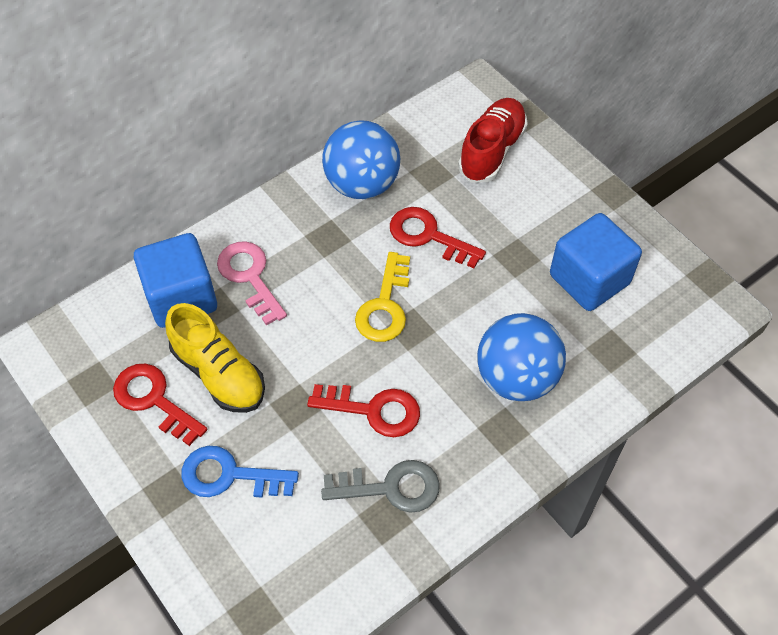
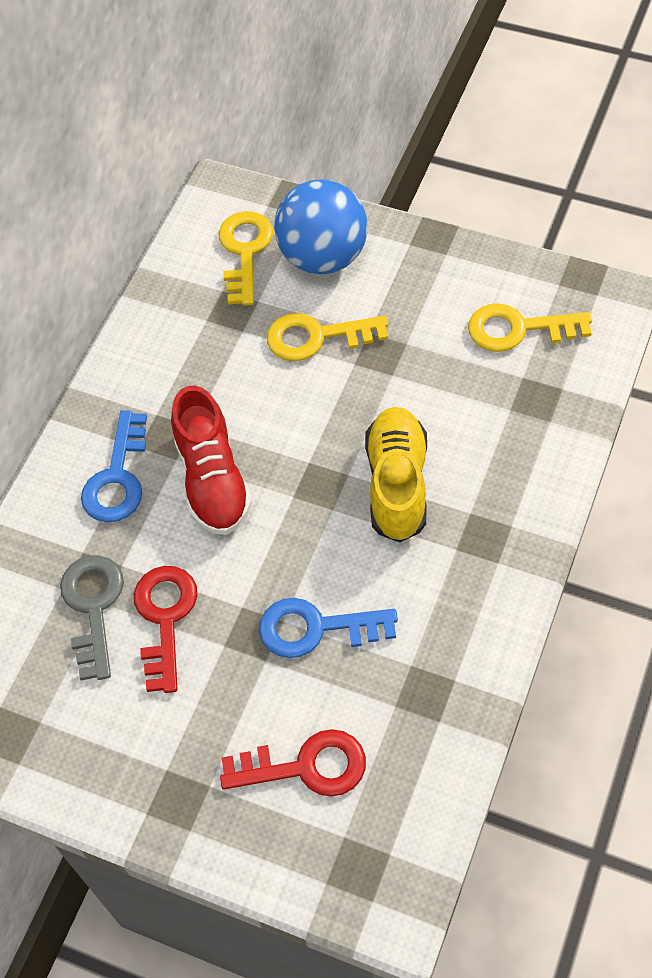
blue ball: [322,120,400,199] [477,313,566,401] = 2 -> [274,179,368,274] = 1
blue cube: [134,233,217,328] [550,213,642,311] = 2 -> none = 0
blue key: [182,446,299,498] = 1 -> [81,410,147,522] [259,598,398,658] = 2
pink key: [217,241,287,325] = 1 -> none = 0
red key: [113,364,207,446] [307,384,420,437] [390,207,486,268] = 3 -> [134,566,197,693] [220,729,366,797] = 2
yellow key: [355,252,410,342] = 1 -> [219,211,273,306] [267,313,388,361] [468,303,592,352] = 3

